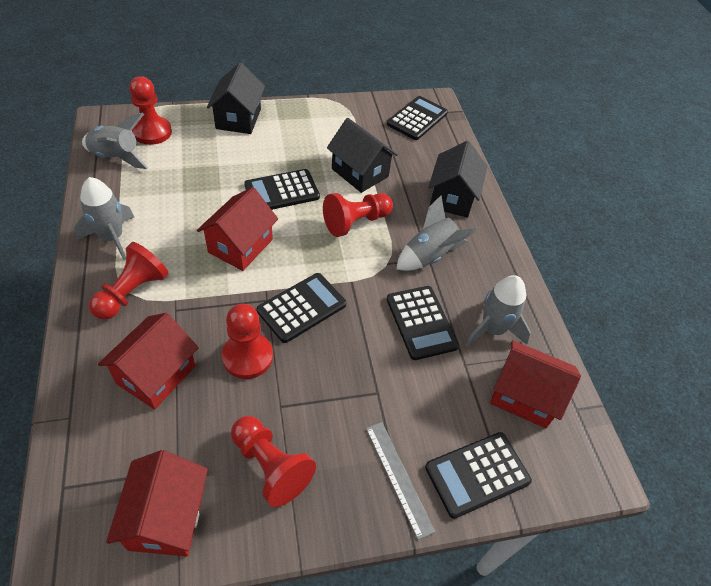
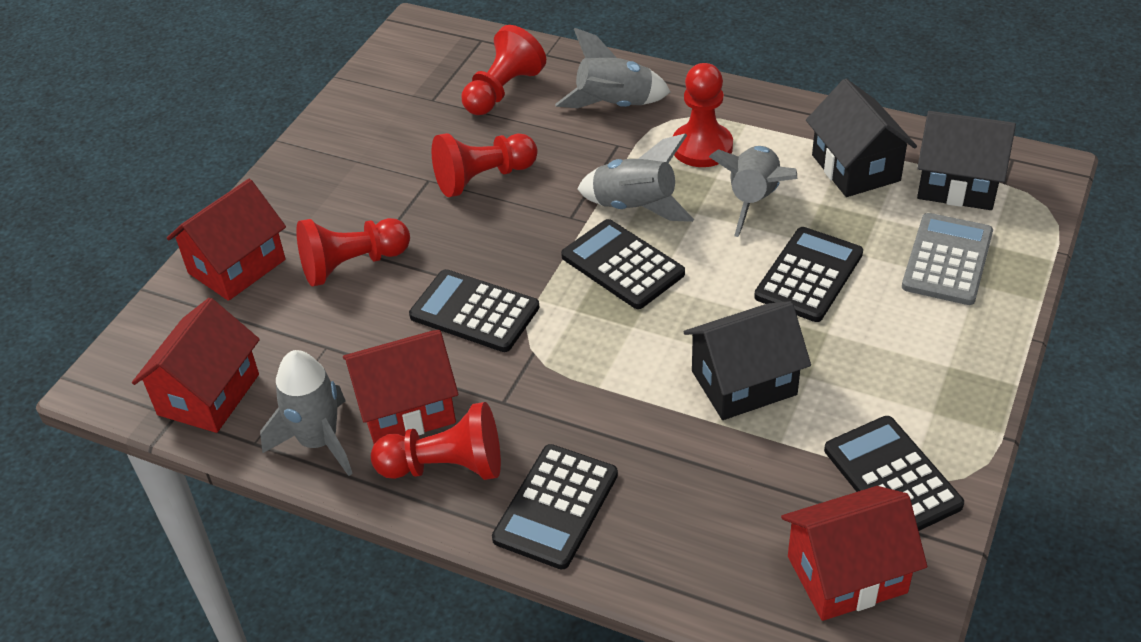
grey calculator: none = 0 -> [902,213,993,305] = 1
grey ruler: [366,422,435,540] = 1 -> none = 0

